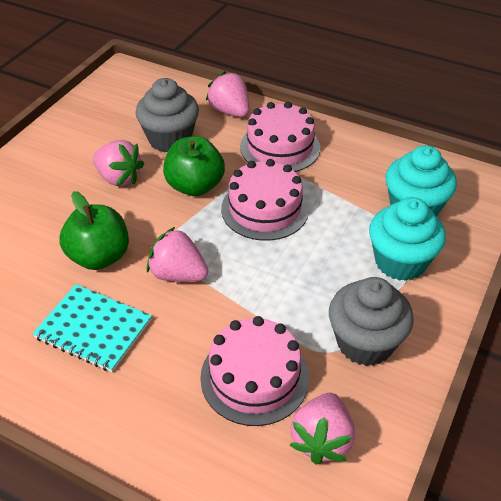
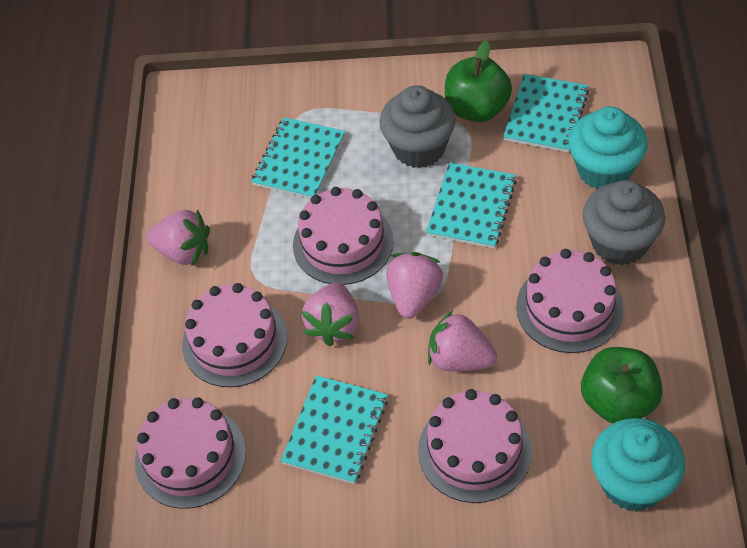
pink cake: [200,316,309,426] [221,159,309,241] [240,102,320,172] = 3 -> [135,397,246,509] [182,283,287,387] [293,187,394,285] [418,389,532,503] [516,249,623,353] = 5
turquoise notebook: [33,284,152,372] = 1 -> [251,117,345,199] [281,375,388,484] [426,163,517,248] [503,74,589,153] = 4

